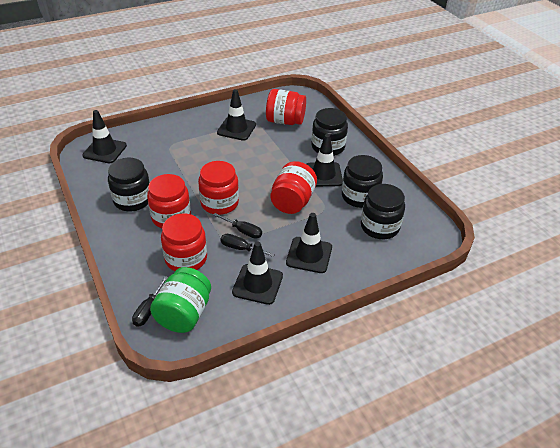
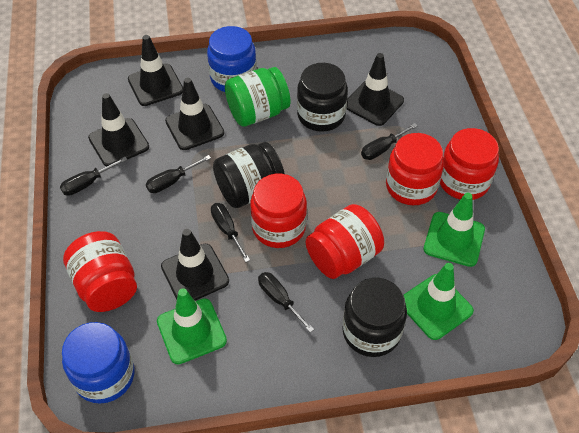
black jar: [108,158,150,212] [311,108,348,156] [342,155,383,208] [361,184,405,239] = 4 -> [213,142,285,208] [297,63,348,132] [342,278,407,357] = 3
black screwdriver: [132,276,168,327] [213,213,262,239] [220,234,275,257] = 3 -> [60,157,128,196] [146,155,211,193] [211,203,250,262] [258,272,314,333] [361,123,418,160] = 5
blue jar: none = 0 -> [62,322,135,404] [207,26,257,92] = 2
green traffic cone: none = 0 -> [157,288,227,364] [404,263,474,340] [424,193,485,267] = 3

